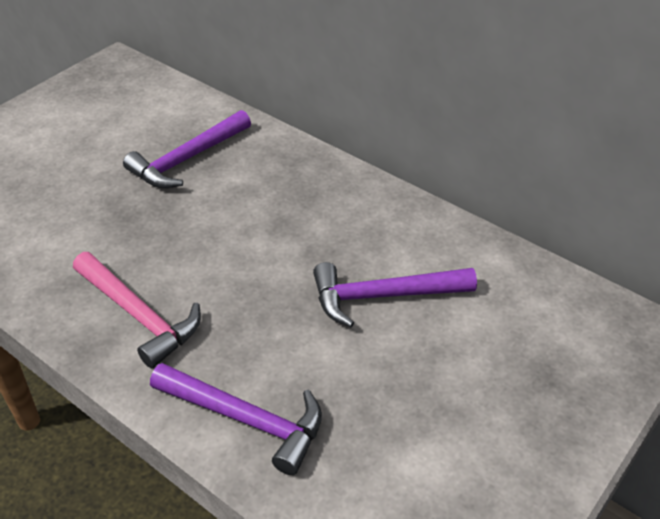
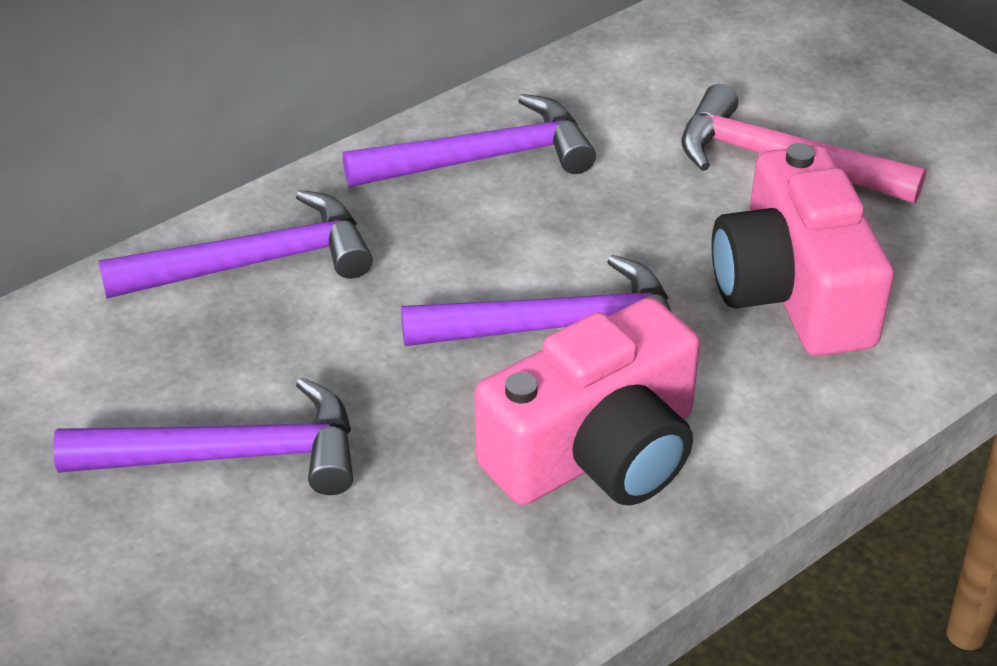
pink camera: none = 0 -> [474,298,700,505] [711,143,894,356] = 2
purple hammer: [123,110,251,188] [150,363,322,475] [313,262,477,327] = 3 -> [53,377,353,495] [98,190,373,298] [342,94,596,187] [401,254,672,346] = 4

